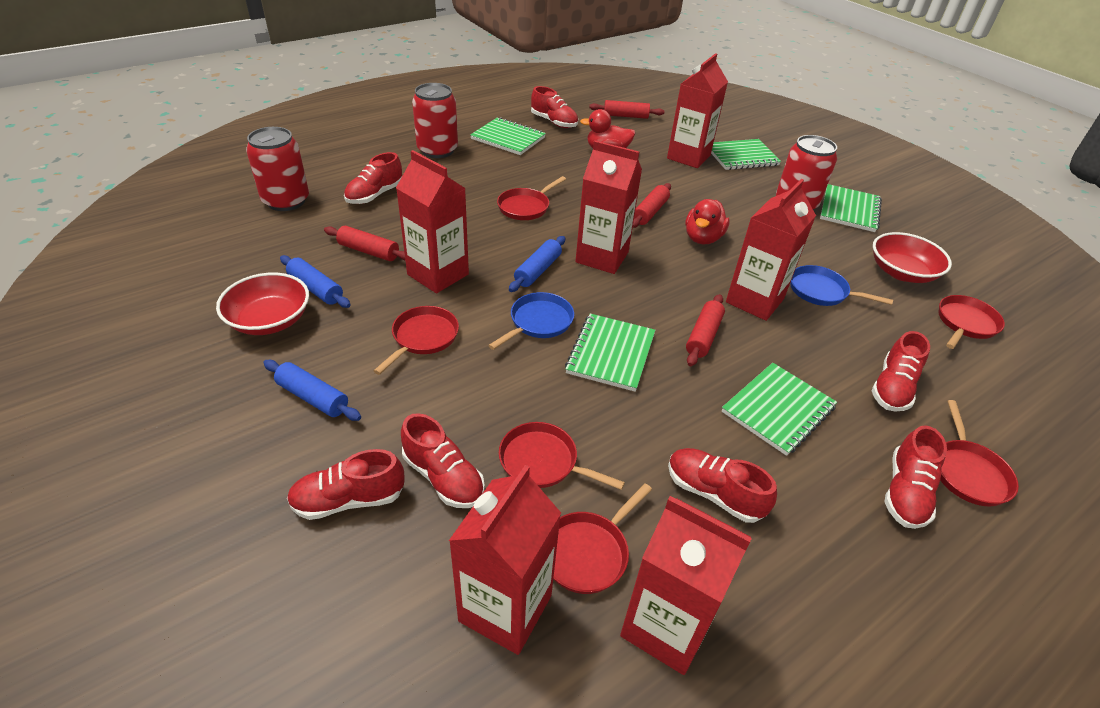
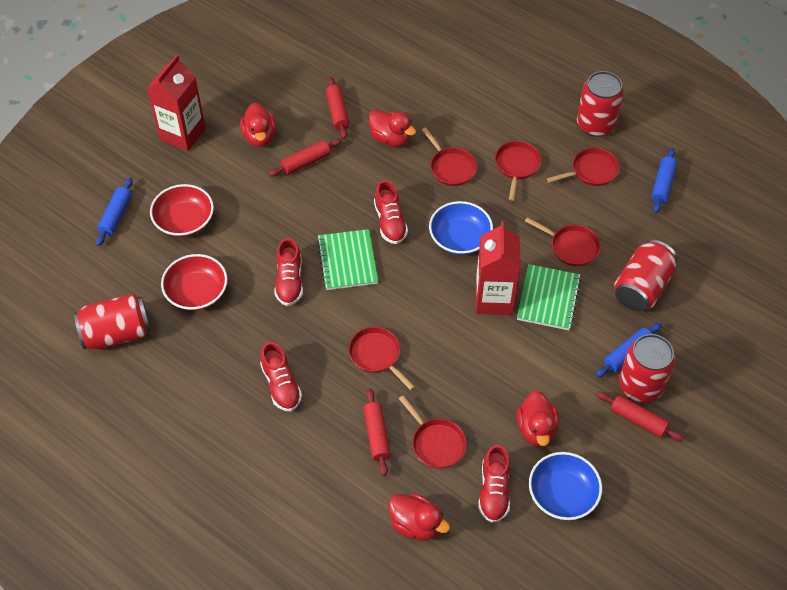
blue bowl: none = 0 -> [429,201,493,255] [529,452,602,520] = 2
blue pan: [488,292,574,350] [790,265,893,306] = 2 -> none = 0
green notebook: [470,117,546,155] [565,314,655,392] [711,139,781,170] [722,363,837,456] [820,184,882,232] = 5 -> [317,229,378,290] [517,264,581,330] = 2
red can: [246,127,309,211] [412,83,458,158] [776,135,837,209] = 3 -> [74,294,151,350] [577,71,624,137] [614,240,677,311] [619,334,675,402] = 4
red carton: [396,150,469,293] [449,465,561,655] [575,141,642,274] [620,496,752,675] [667,53,728,168] [726,179,816,321] = 6 -> [147,55,206,151] [476,222,521,315] = 2
red duck: [580,109,635,148] [685,199,730,244] = 2 -> [240,103,276,147] [369,109,416,147] [388,493,450,541] [517,391,559,446] = 4
red shoe: [287,449,405,520] [344,152,402,204] [401,413,485,508] [531,86,578,128] [668,448,777,523] [872,331,930,411] [885,425,947,529] = 7 -> [260,342,302,411] [275,238,303,306] [374,180,408,244] [478,444,510,523] = 4

